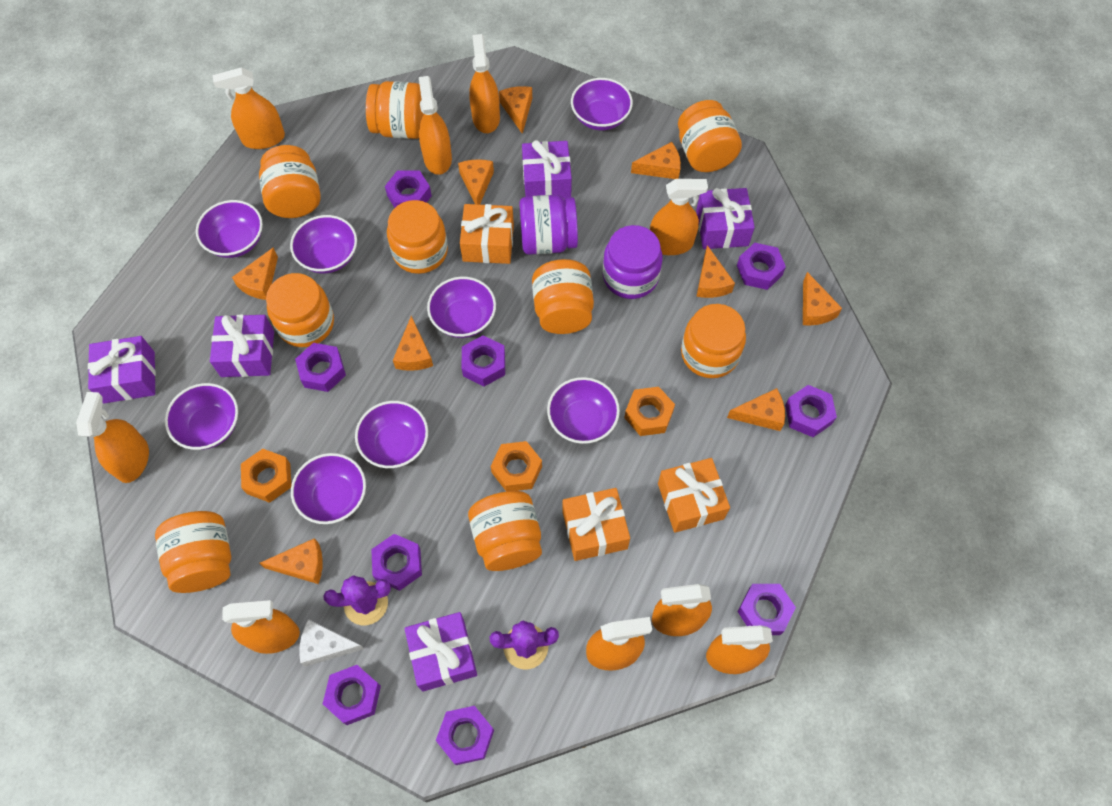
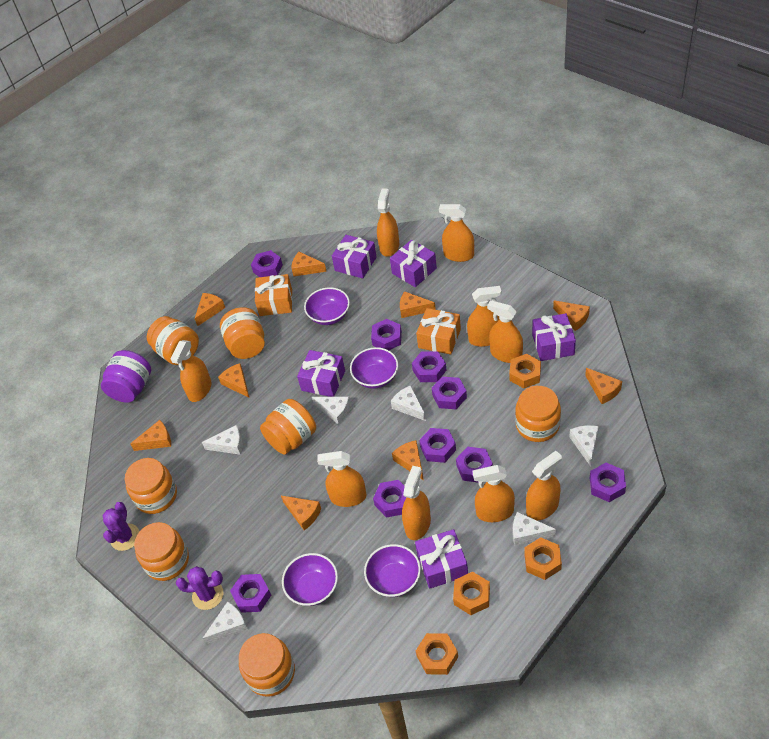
orange gift: [460,204,514,264] [562,488,630,561] [658,458,730,533] = 3 -> [255,274,292,316] [416,308,461,355] = 2
orange jar: [155,511,231,593] [259,145,321,218] [266,273,334,347] [366,81,424,139] [387,200,448,274] [468,491,542,571] [532,259,594,334] [678,100,742,172] [681,304,746,378] = 9 -> [125,458,177,514] [134,522,189,581] [147,316,199,365] [220,307,265,359] [239,633,295,697] [260,399,316,455] [515,386,561,442] = 7
orange nut: [241,449,291,503] [491,441,542,491] [624,387,675,436] = 3 -> [416,633,458,675] [453,572,490,615] [509,354,541,388] [524,537,562,580] = 4
purple bowl: [165,383,238,450] [196,200,263,258] [290,215,357,273] [291,453,366,524] [355,401,428,468] [427,276,496,338] [547,377,620,444] [571,78,633,130] = 8 -> [282,553,338,606] [304,287,350,325] [350,347,398,389] [364,544,421,597] = 4
purple jar: [519,195,578,255] [603,225,663,299] = 2 -> [101,350,151,403] = 1
white cheese: [299,619,364,667] = 1 -> [202,425,242,455] [202,602,248,644] [312,396,351,425] [391,385,426,421] [513,512,556,546] [569,425,599,466] = 6

